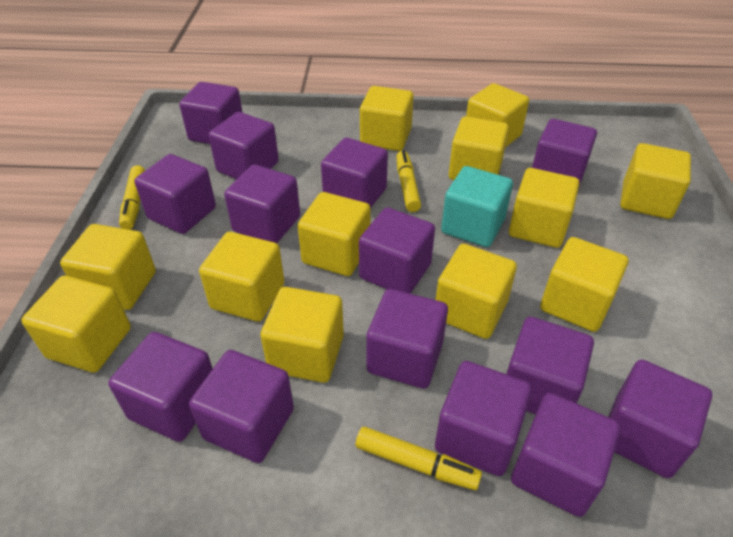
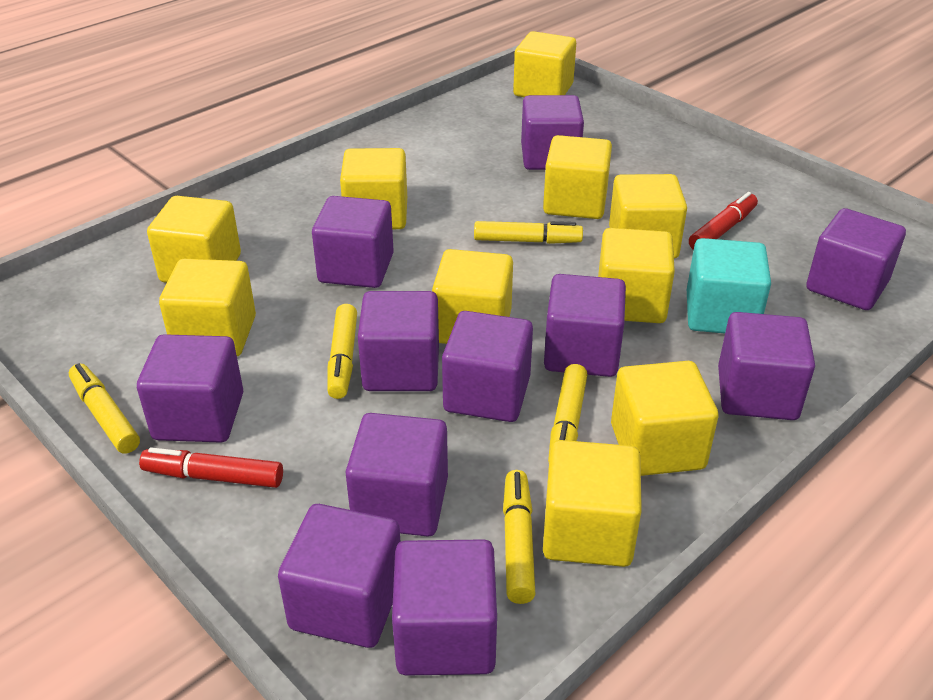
purple cube: [108,332,213,442] [134,154,216,234] [179,82,243,144] [189,350,294,463] [208,112,279,179] [224,164,300,243] [321,138,388,208] [359,207,435,294] [366,289,448,389] [435,361,532,476] [506,317,594,415] [511,393,621,517] [532,119,597,186] [609,360,712,478] = 14 -> [137,334,243,443] [278,504,400,648] [312,196,394,288] [345,413,448,537] [358,291,439,391] [392,539,497,676] [442,311,533,422] [521,95,584,170] [544,274,626,377] [718,312,815,420] [806,208,906,310] = 11
red marker: none = 0 -> [139,448,283,488] [689,192,758,250] = 2
yellow cube: [21,275,131,373] [60,224,156,310] [199,232,284,322] [260,287,344,383] [298,192,370,276] [360,86,414,151] [436,244,517,339] [449,116,509,180] [466,83,529,148] [509,168,579,248] [540,237,629,332] [620,143,691,219] = 12 -> [147,196,241,283] [159,259,256,356] [340,148,407,229] [432,249,513,344] [513,31,576,97] [543,135,612,219] [543,440,642,567] [598,228,675,323] [609,174,687,258] [611,361,719,476] = 10
yellow marker: [119,165,145,230] [355,427,482,490] [396,150,421,212] = 3 -> [69,363,140,453] [327,304,357,399] [474,221,583,244] [503,470,535,604] [548,364,588,462] = 5

